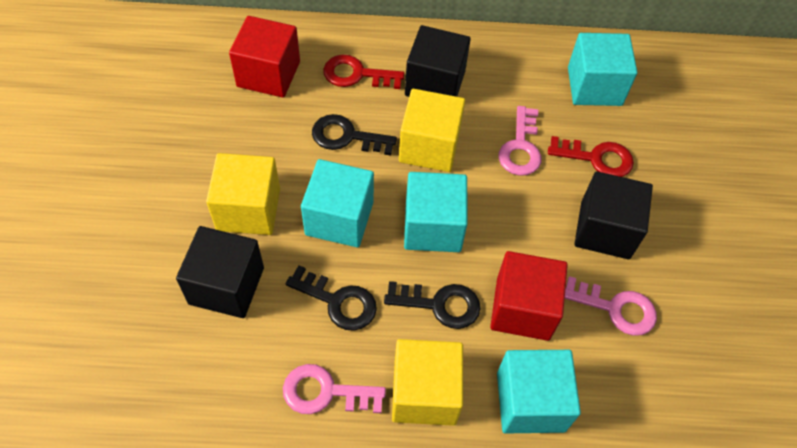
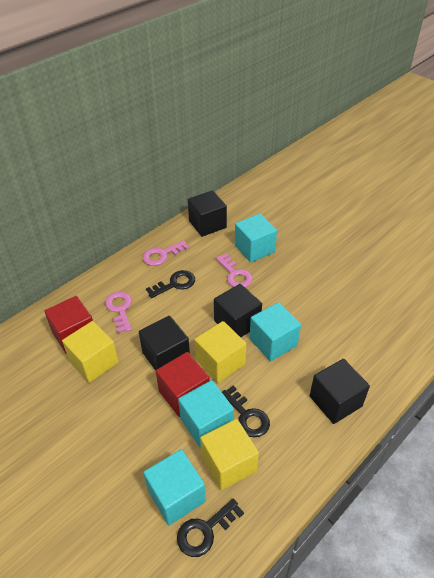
black cube: [176,226,264,318] [405,25,471,97] [574,171,653,259] = 3 -> [139,315,190,371] [188,190,227,237] [214,284,262,337] [310,359,370,424] = 4
red key: [323,55,404,89] [548,136,634,177] = 2 -> none = 0

